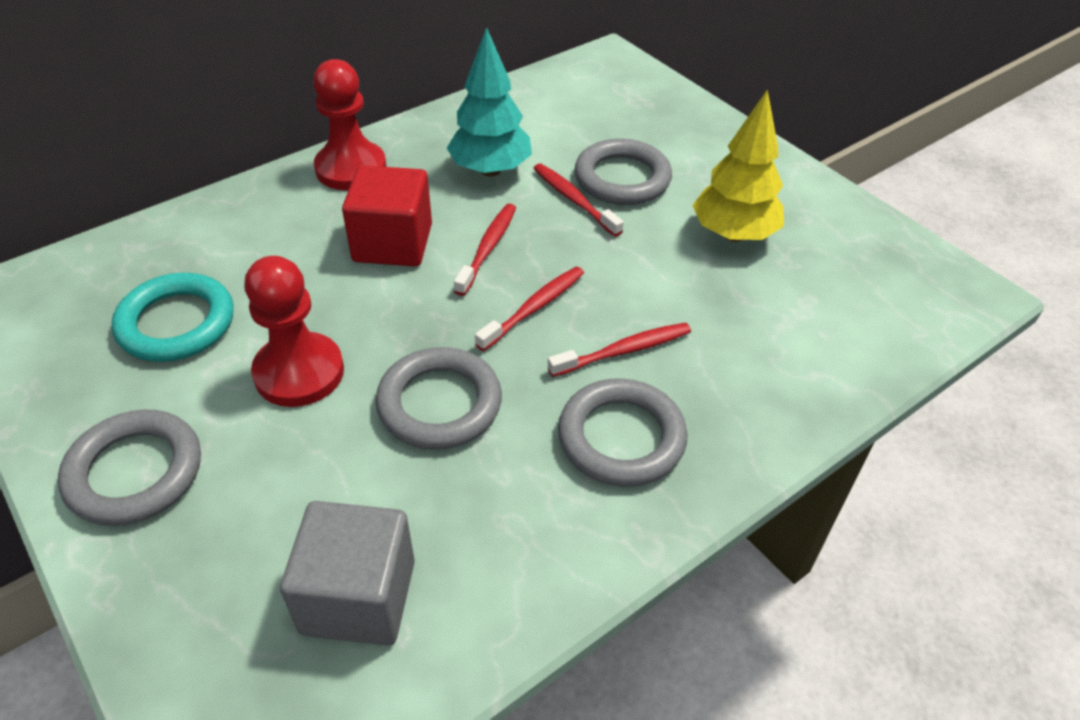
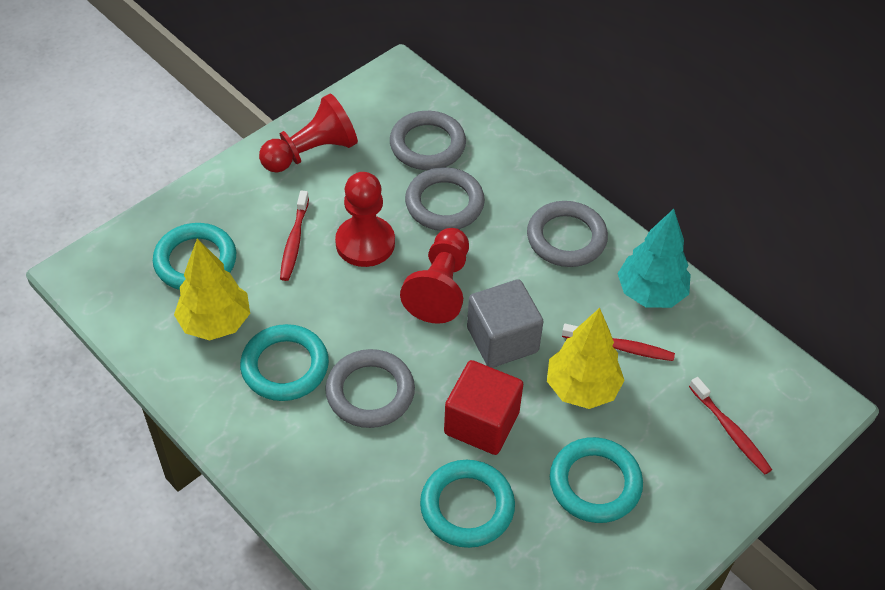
red pawn: [244,256,344,407] [313,59,386,190] = 2 -> [259,94,358,173] [335,172,395,267] [400,228,469,324] = 3
red toothbrush: [454,204,516,296] [475,267,584,351] [533,163,624,237] [548,323,691,377] = 4 -> [280,190,309,281] [562,324,675,361] [689,377,772,474] = 3
turquoise ring: [112,273,234,362] = 1 -> [153,223,236,290] [240,324,329,401] [420,460,515,548] [550,437,643,523] = 4
yellow tree: [692,89,784,242] = 1 -> [174,239,250,341] [547,308,624,409] = 2

